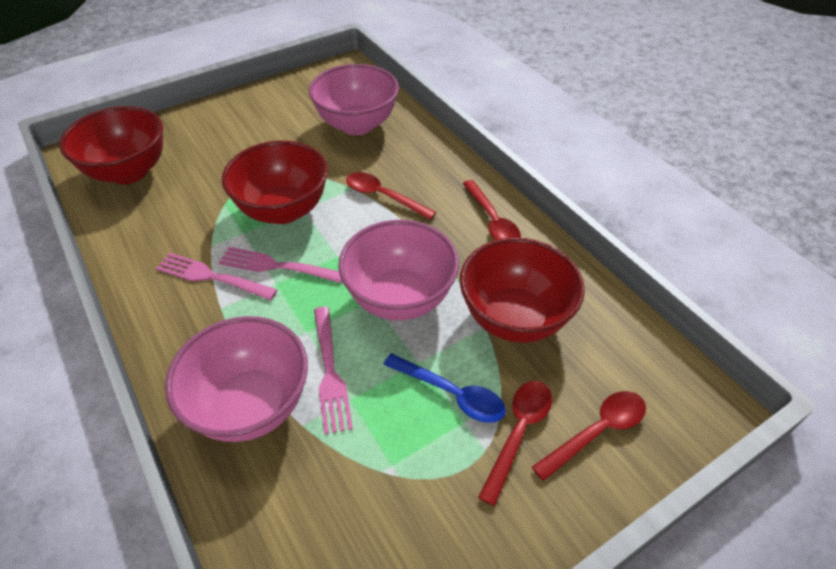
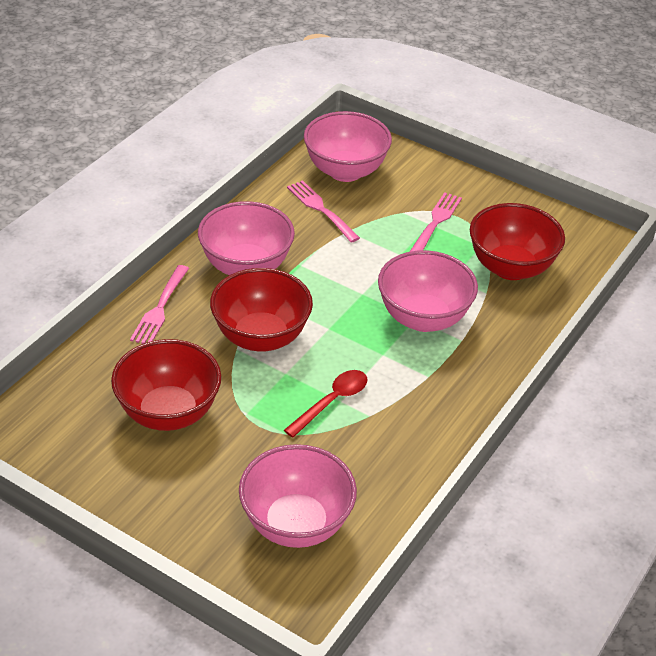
blue spoon: [383,353,506,423] = 1 -> none = 0
pink bowl: [165,316,308,442] [309,64,399,135] [338,220,459,320] = 3 -> [198,201,295,275] [239,444,357,548] [304,111,392,182] [378,250,478,332] = 4
red spoon: [346,172,436,220] [463,180,521,240] [478,381,552,506] [532,391,646,481] = 4 -> [284,370,368,438] = 1

